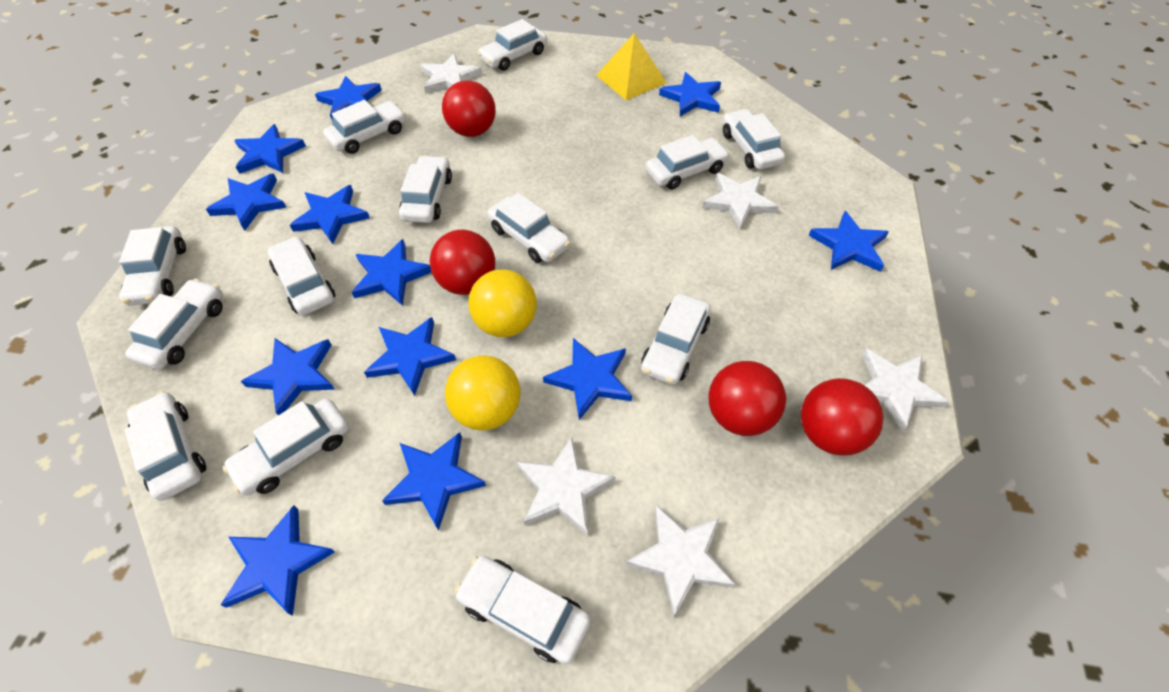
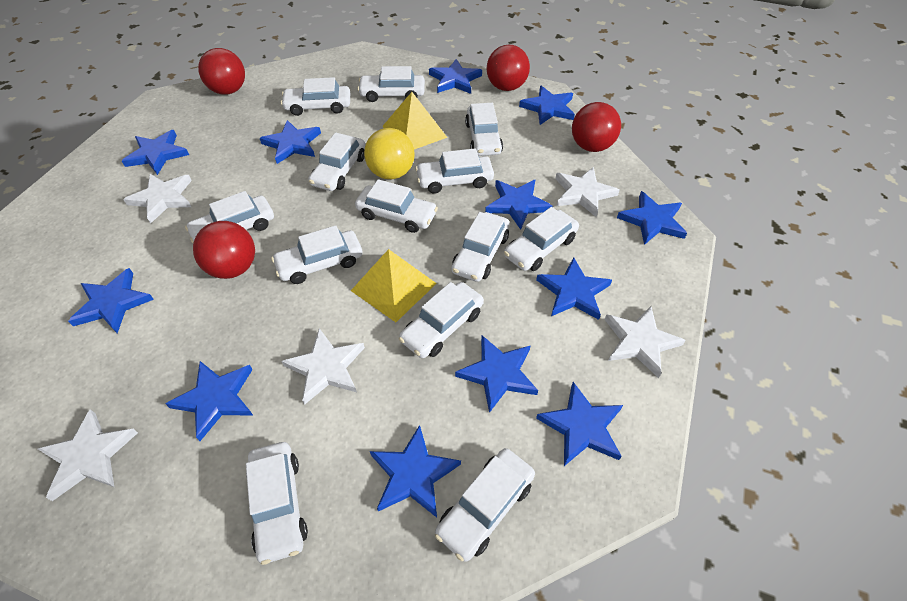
yellow ball: [445,355,520,431] [468,269,537,337] = 2 -> [364,128,415,179] = 1
yellow pyramid: [596,33,667,100] = 1 -> [351,249,437,322] [382,92,448,150] = 2

